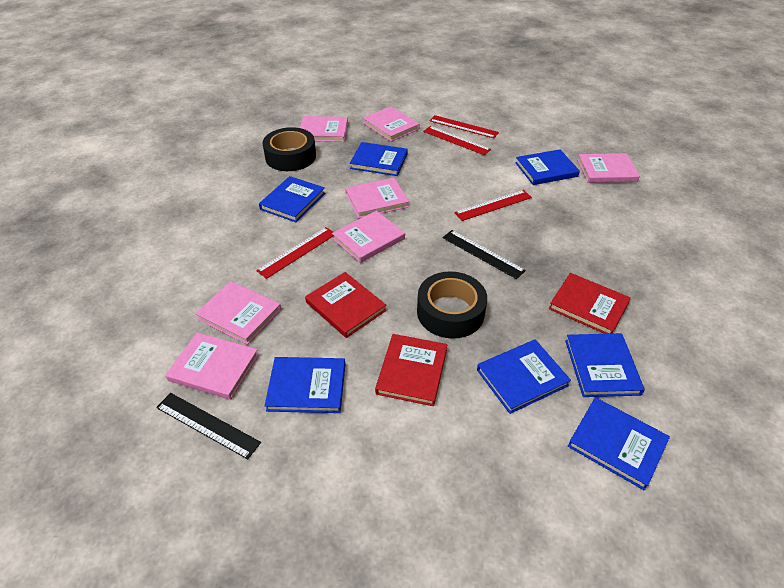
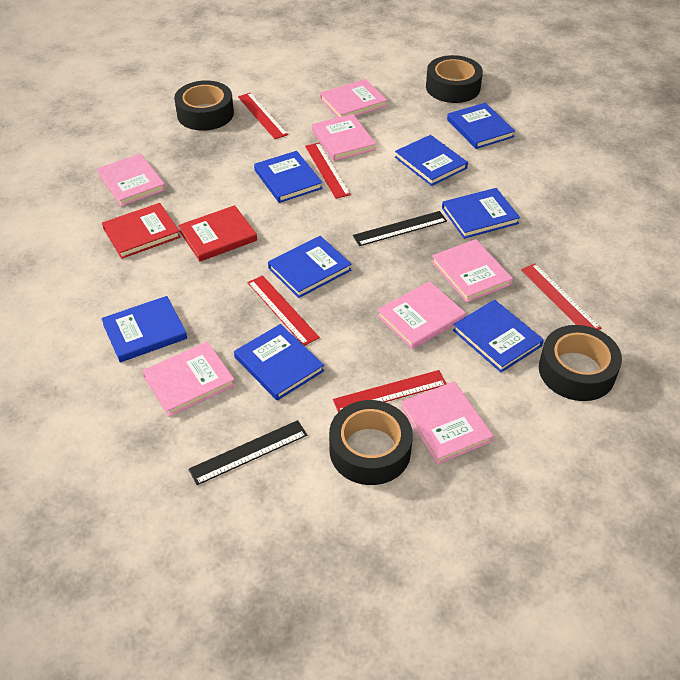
black tape: [262,127,316,171] [417,271,487,339] = 2 -> [174,80,234,131] [329,400,413,485] [426,55,483,103] [539,325,622,401] = 4
blue book: [259,176,325,222] [265,357,345,413] [350,142,407,176] [477,339,571,414] [515,149,580,185] [565,333,645,397] [568,397,670,490] = 7 -> [101,296,187,362] [234,324,324,401] [254,151,323,203] [268,236,352,298] [395,135,468,186] [442,188,520,239] [447,103,515,149] [453,300,544,373] = 8
red book: [305,272,386,338] [375,334,447,406] [549,273,631,334] = 3 -> [102,203,181,259] [178,205,257,261] = 2
red ruler: [256,227,334,279] [423,126,491,155] [429,115,499,138] [454,190,532,221] = 4 -> [238,92,288,139] [248,275,320,346] [305,143,351,199] [333,370,447,412] [521,263,601,330] = 5

